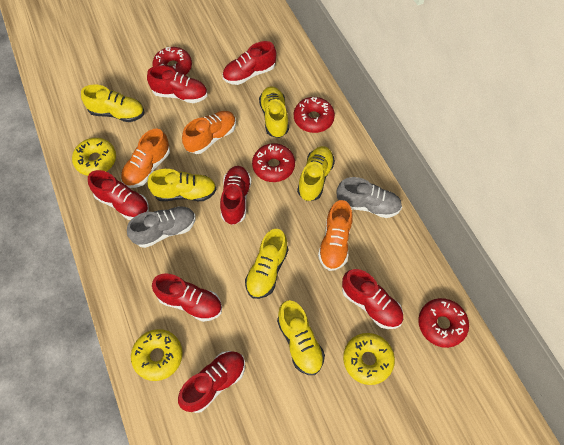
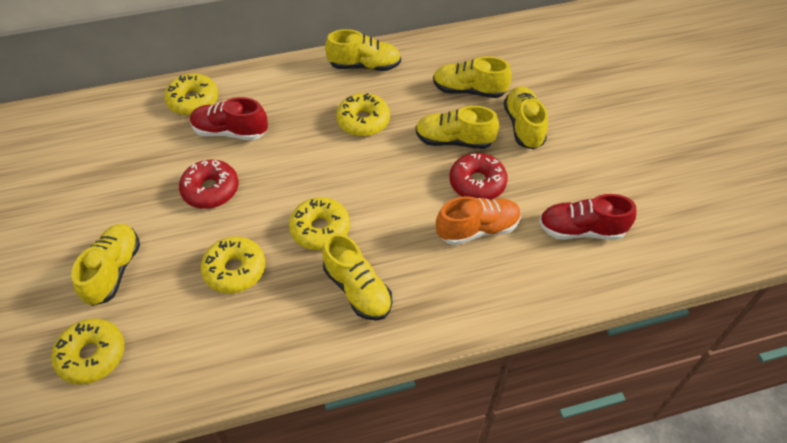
grey shoe: [127,206,196,248] [337,177,402,218] = 2 -> none = 0
orange shoe: [121,129,170,188] [182,111,236,154] [318,200,353,271] = 3 -> [436,197,521,245] = 1
red donut: [152,47,192,75] [252,143,295,182] [294,97,335,133] [418,298,469,348] = 4 -> [179,159,238,209] [449,153,508,200] = 2
red shoe: [88,170,149,220] [147,66,207,103] [152,274,222,322] [178,351,245,413] [220,166,252,225] [223,41,277,85] [342,269,403,329] = 7 -> [190,97,268,140] [539,194,637,240] = 2
yellow donut: [72,138,116,176] [131,329,183,381] [343,333,395,385] = 3 -> [51,319,124,385] [164,73,218,115] [201,236,265,294] [289,197,350,250] [336,93,390,136] = 5

